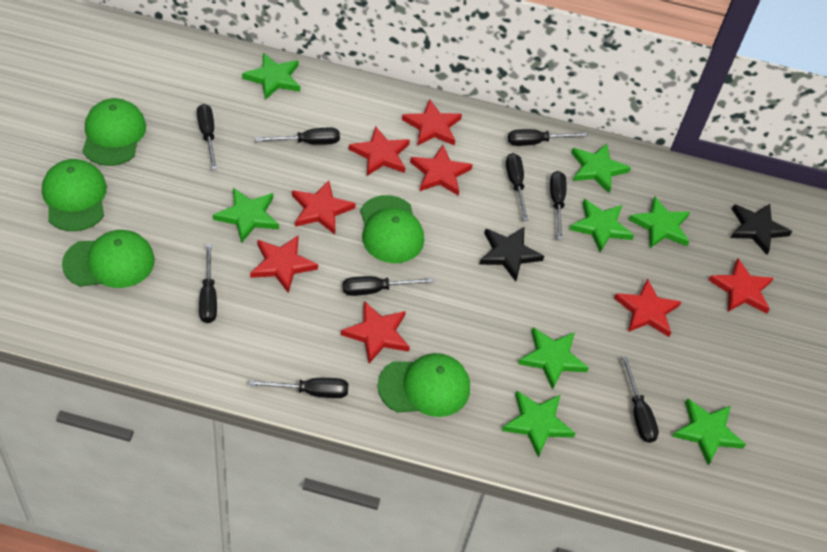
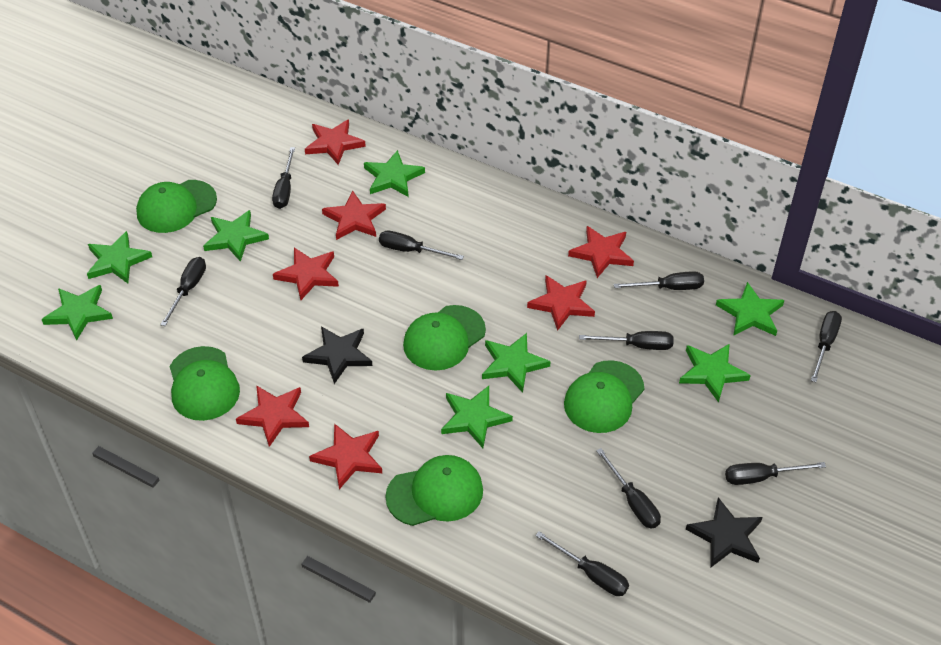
red star: [250,235,318,293] [292,180,356,234] [341,301,410,363] [349,126,410,176] [402,99,462,146] [410,145,472,195] [614,279,681,337] [709,258,774,313] = 8 -> [236,385,309,447] [273,248,339,300] [305,119,366,165] [309,423,382,489] [322,190,386,240] [527,275,595,331] [568,226,634,278] = 7

